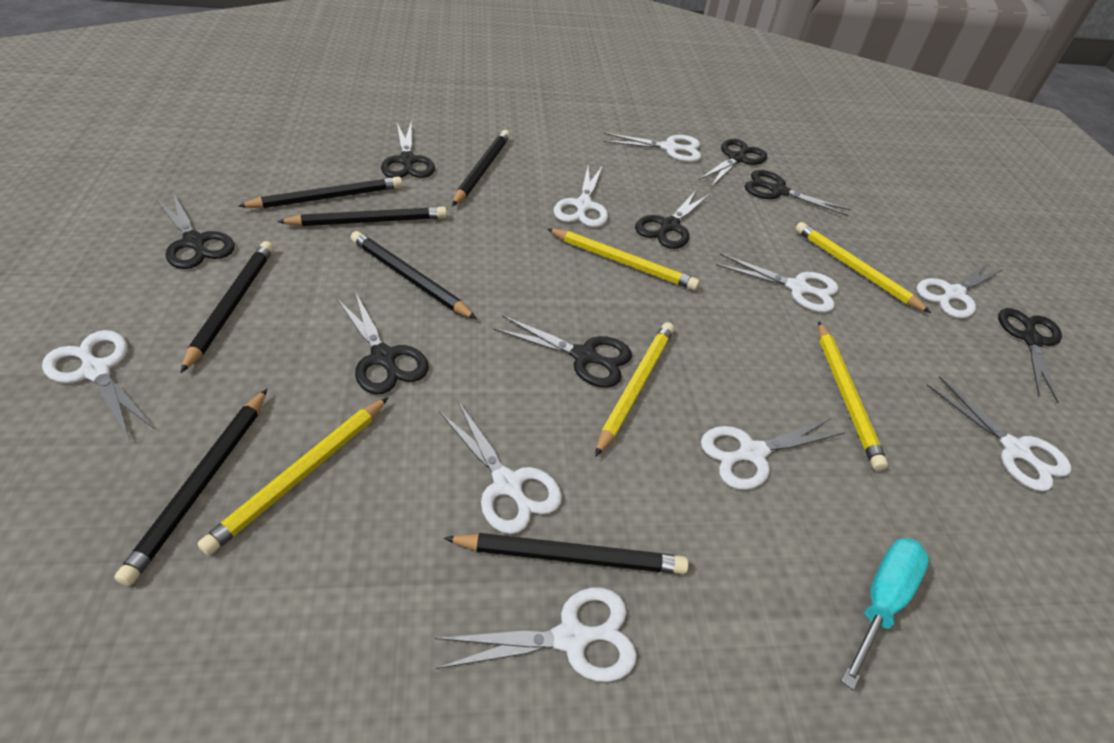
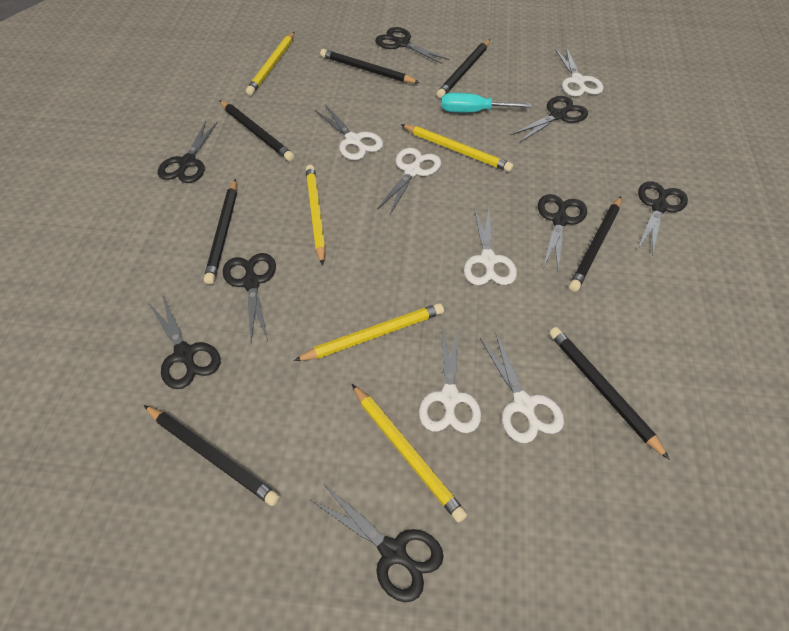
white scissors: [42,330,155,440] [435,588,637,682] [439,401,562,534] [554,165,608,227] [603,133,701,162] [701,418,845,490] [716,254,839,312] [917,262,1004,318] [926,376,1072,491] = 9 -> [315,105,383,160] [377,148,441,214] [419,325,481,433] [464,207,517,285] [480,334,564,443] [555,47,603,97] = 6

